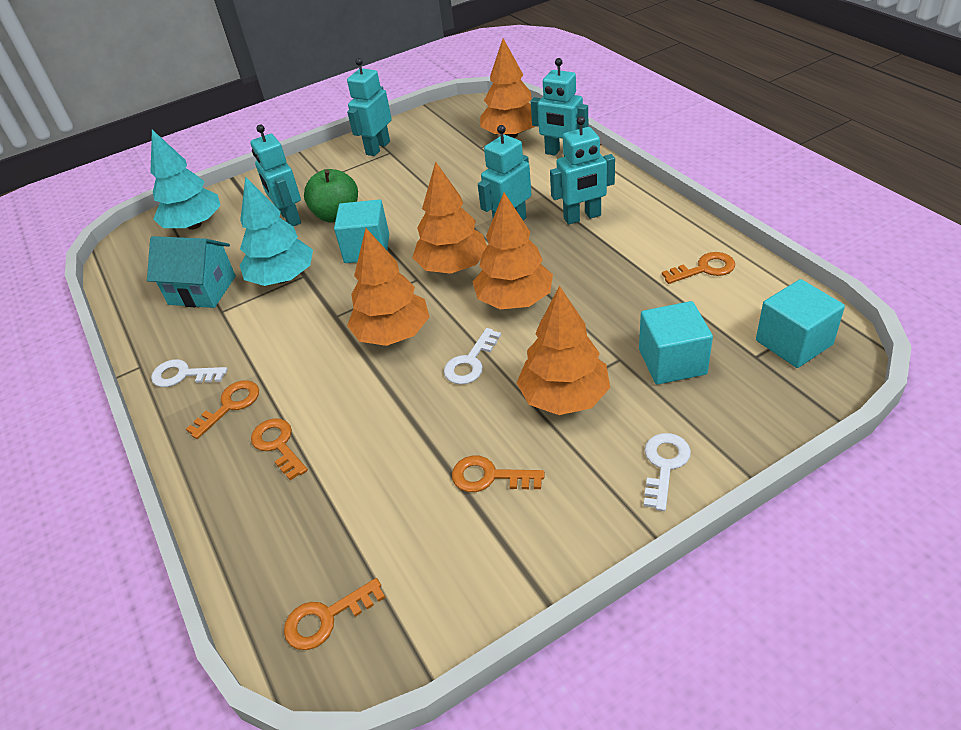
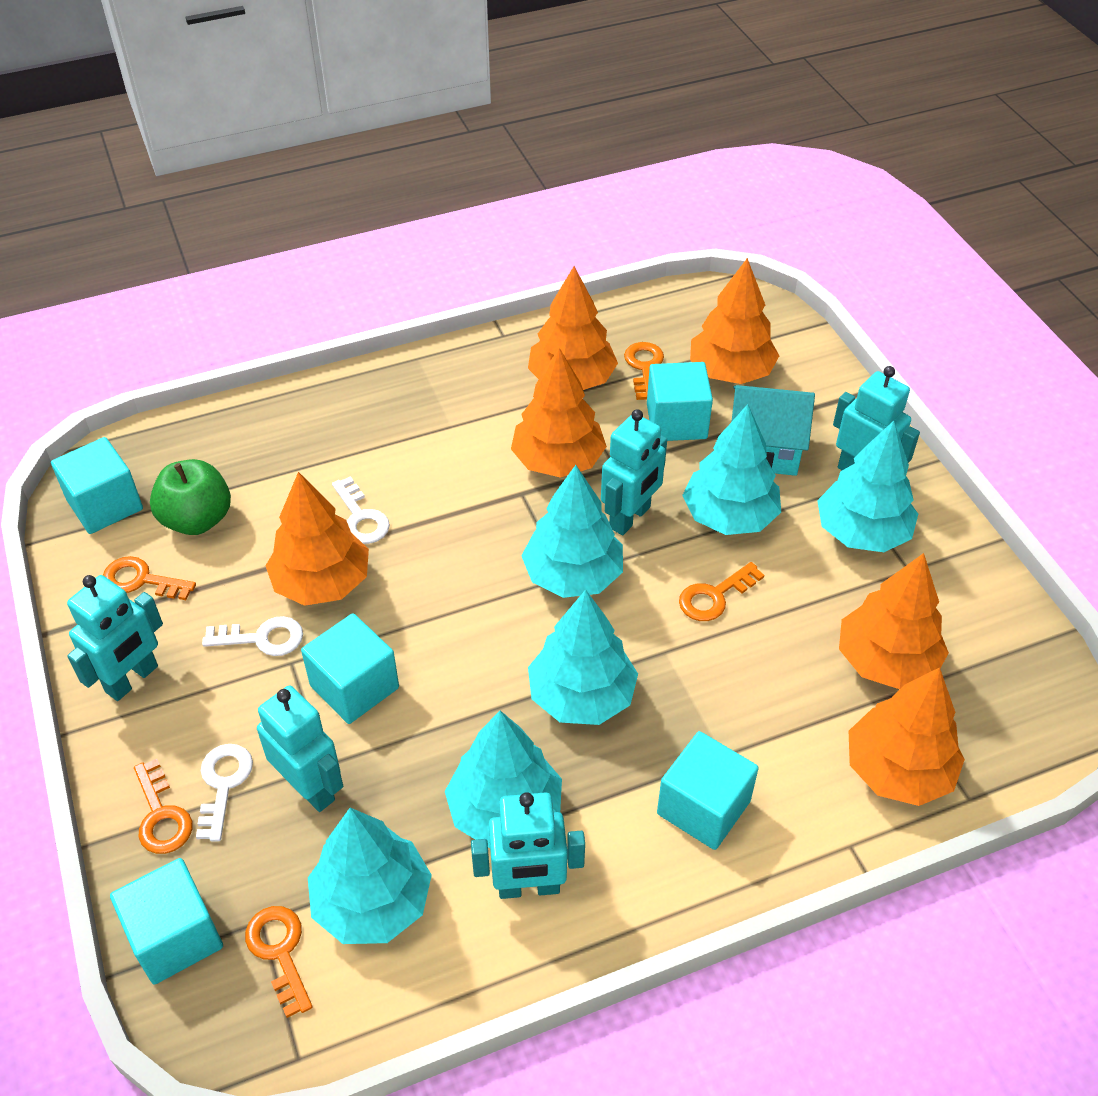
orange tree: [347,228,429,346] [412,162,487,274] [473,193,553,309] [480,38,535,138] [517,286,610,415] = 5 -> [265,472,369,606] [511,348,607,478] [528,266,618,390] [690,258,779,384] [839,553,949,689] [849,667,965,806] = 6
turquoise cube: [334,200,389,263] [639,301,713,384] [756,279,845,368] = 3 -> [51,437,143,534] [110,858,223,984] [301,613,399,724] [647,362,713,441] [657,731,759,850] = 5
turquoise tree: [150,130,221,230] [240,177,313,286] = 2 -> [308,808,432,944] [445,711,562,848] [521,465,623,598] [528,590,638,725] [682,404,781,535] [817,421,918,552] = 6

